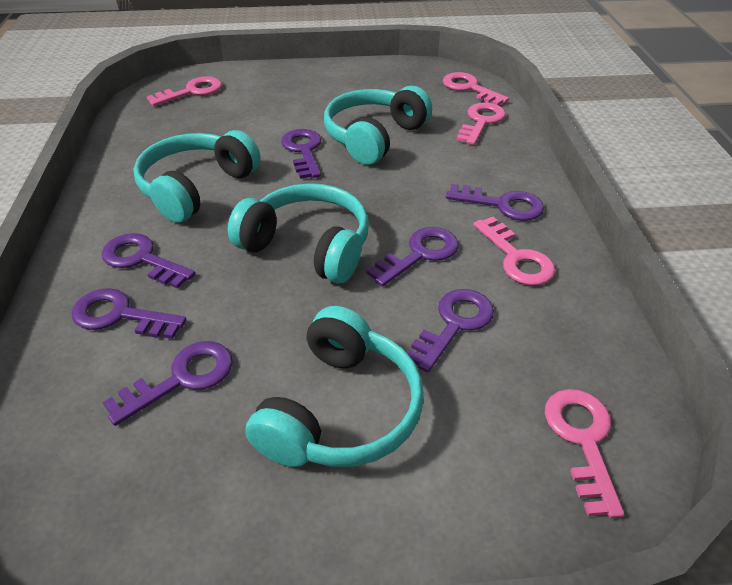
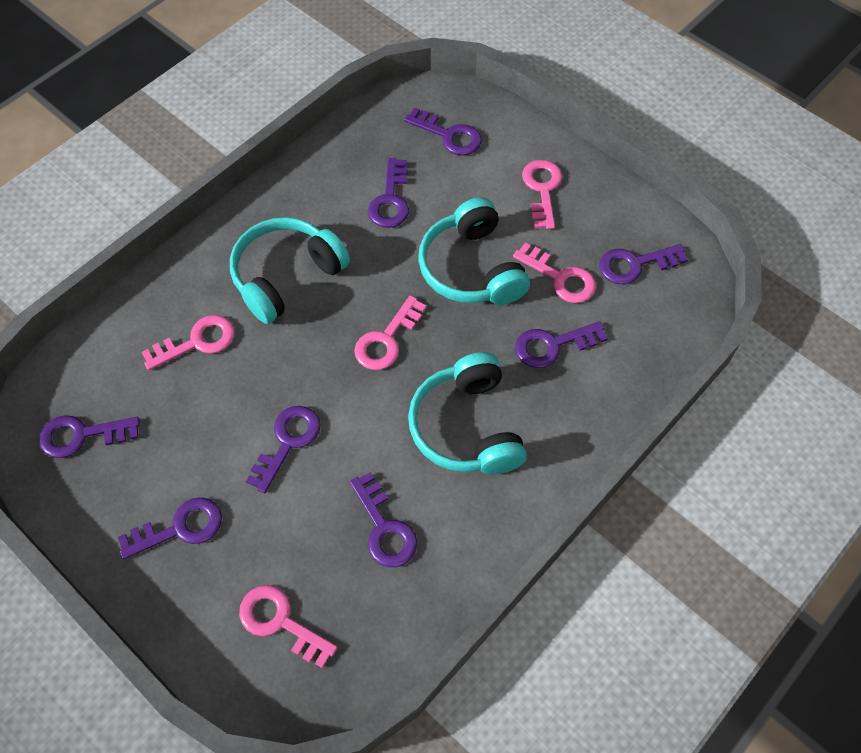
purple key: [72,288,187,339] [102,233,195,289] [103,341,233,426] [281,129,321,179] [367,227,459,287] [407,289,494,372] [446,184,544,221] = 7 -> [39,415,140,458] [118,497,222,559] [246,406,321,493] [350,472,417,567] [368,158,409,228] [404,108,482,155] [515,321,608,368] [599,244,688,284] = 8
turquoise headphones: [133,130,261,223] [228,183,369,284] [245,306,424,467] [324,86,432,165] = 4 -> [230,217,350,324] [408,352,527,475] [418,197,530,305] = 3

